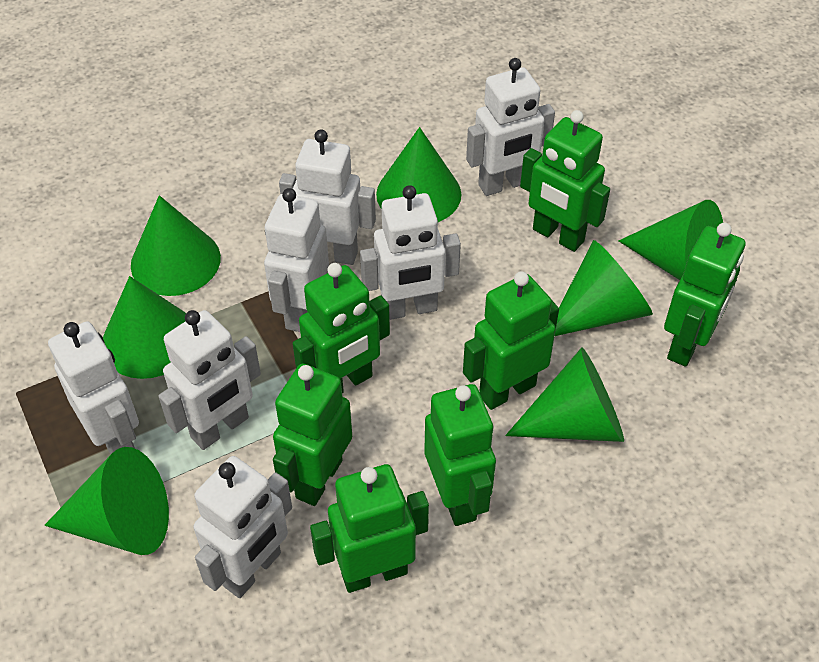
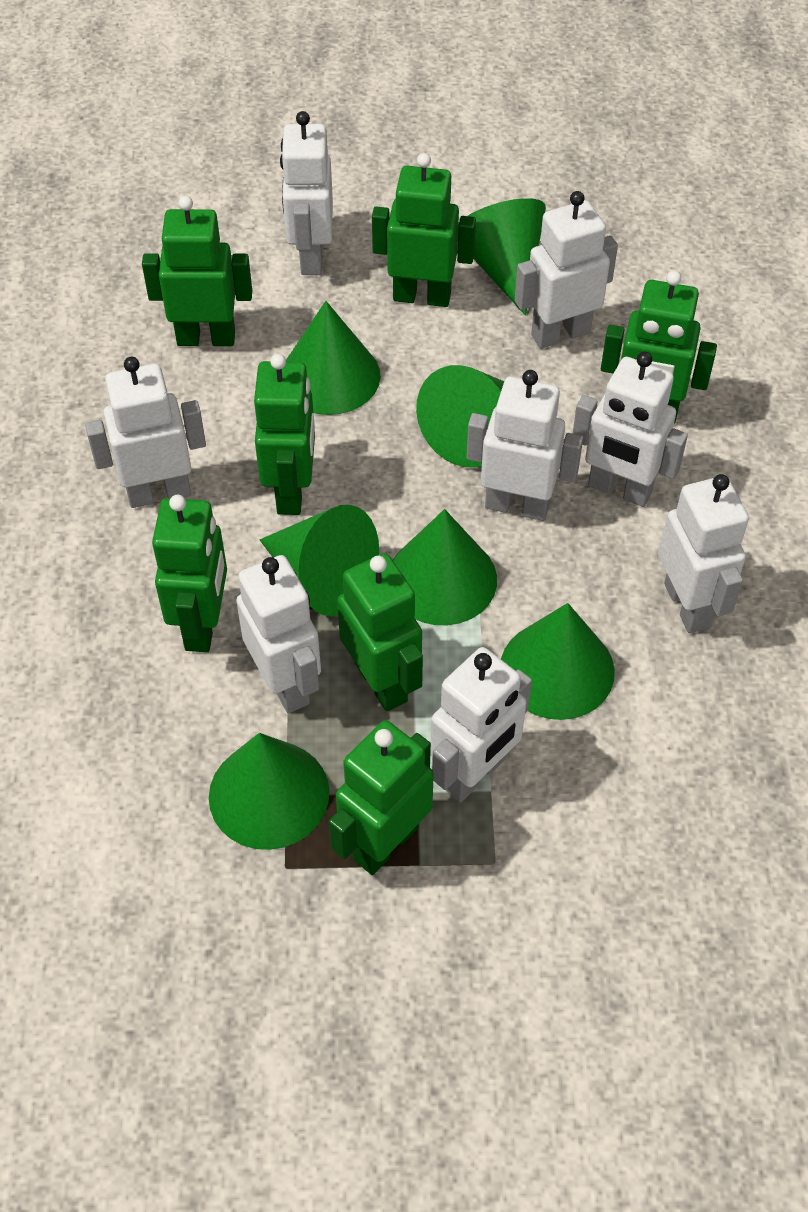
white robot: [48,322,139,454] [158,310,261,450] [194,456,292,598] [264,188,329,332] [279,129,376,265] [360,185,461,320] [466,58,555,196] = 7 -> [85,357,206,508] [236,555,321,713] [280,111,333,275] [430,647,532,803] [466,370,583,521] [515,191,618,349] [573,352,688,507] [659,474,749,633] = 8

